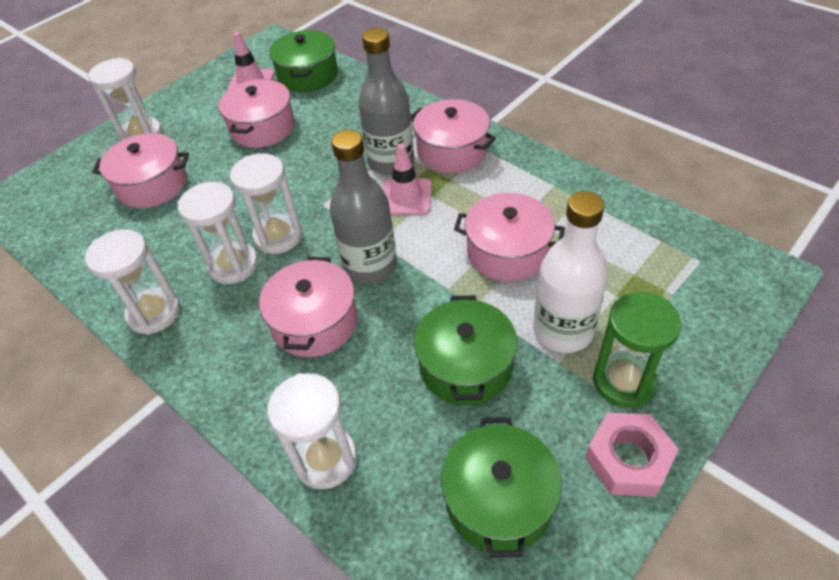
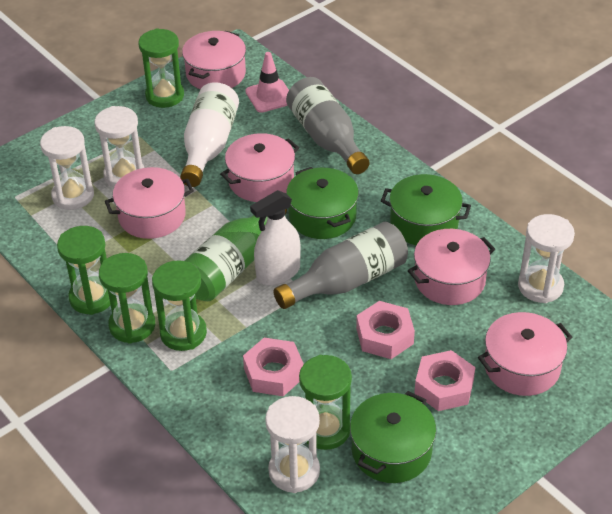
green bottle: none = 0 -> [185,209,287,301] = 1
green hourglass: [593,292,682,408] = 1 -> [57,226,110,315] [99,253,155,343] [138,28,184,108] [152,260,207,351] [299,355,352,450] = 5
pink nut: [585,413,679,497] = 1 -> [243,338,304,396] [356,301,415,359] [414,350,476,411] = 3
pink traffic cone: [227,32,274,91] [383,143,432,215] = 2 -> [245,52,289,113] = 1
white hourglass: [85,229,180,335] [88,58,162,141] [177,182,258,284] [230,153,303,254] [267,373,357,489] = 5 -> [40,126,94,210] [95,106,145,187] [265,396,320,493] [518,214,575,303] = 4
white spray bottle: none = 0 -> [250,190,301,285] = 1

